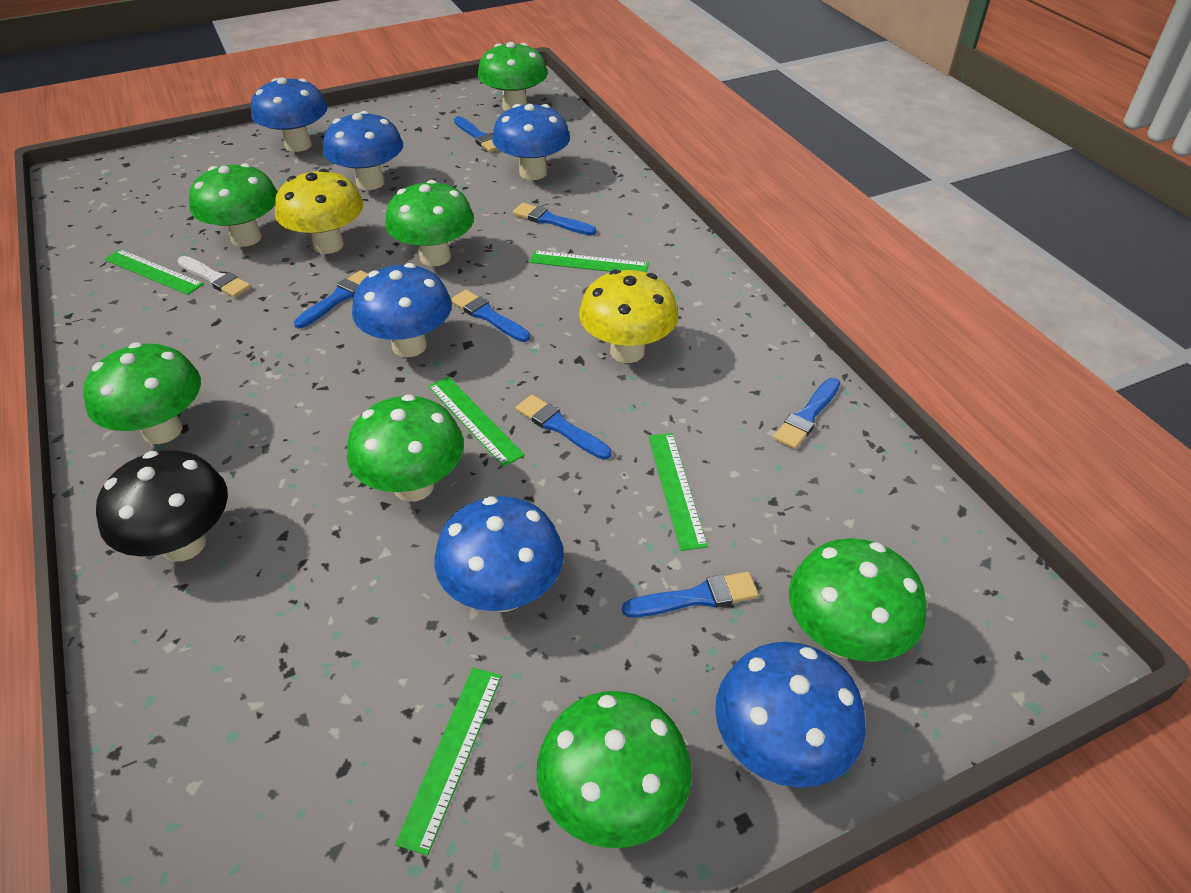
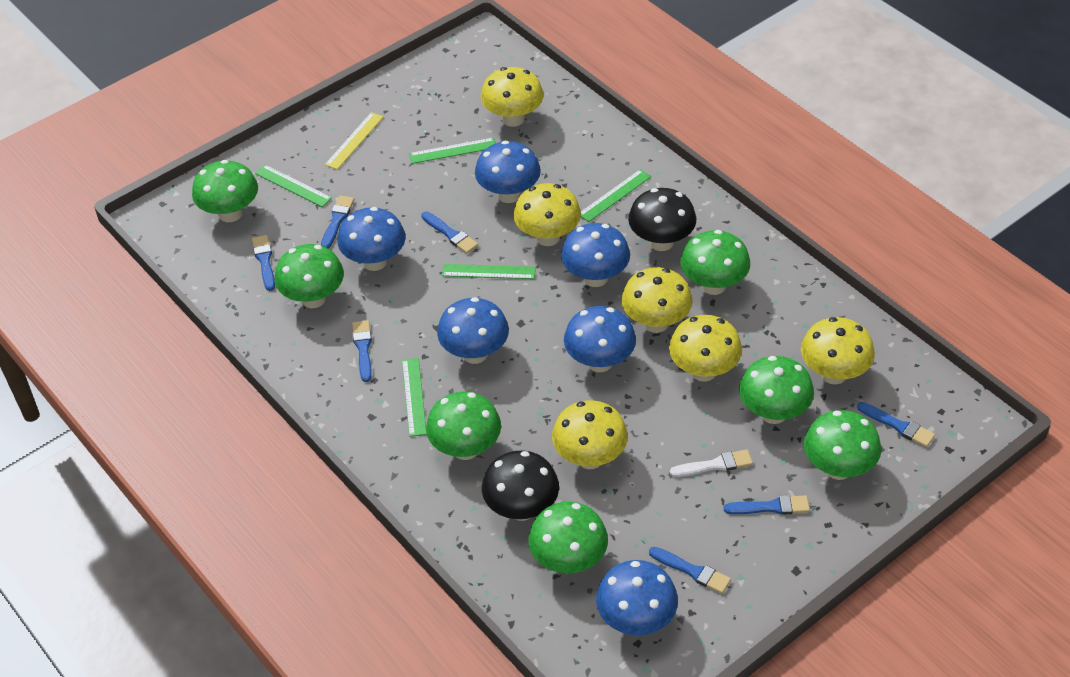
black mushroom: [96,450,228,562] = 1 -> [482,451,559,521] [628,188,696,251] = 2
yellow mushroom: [275,169,363,254] [579,269,679,363] = 2 -> [481,67,544,127] [513,183,581,246] [552,400,628,469] [621,267,693,333] [669,315,742,382] [801,317,875,385] = 6
yellow ruler: none = 0 -> [325,112,383,170] = 1

